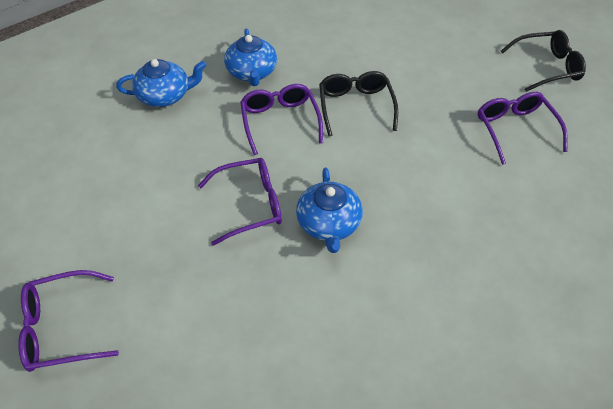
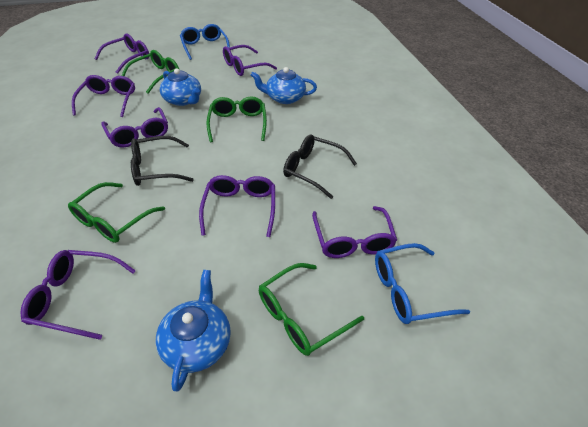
blue glasses: none = 0 -> [180,24,230,60] [375,243,470,324] = 2
green glasses: none = 0 -> [68,182,165,243] [121,50,179,94] [206,96,267,142] [259,263,364,356] = 4
purple glasses: [18,270,119,372] [198,158,282,246] [240,84,323,155] [478,92,568,165] = 4 -> [20,250,136,340] [72,75,135,117] [94,33,149,74] [101,107,168,148] [199,175,275,237] [223,45,277,76] [312,206,397,258] = 7

